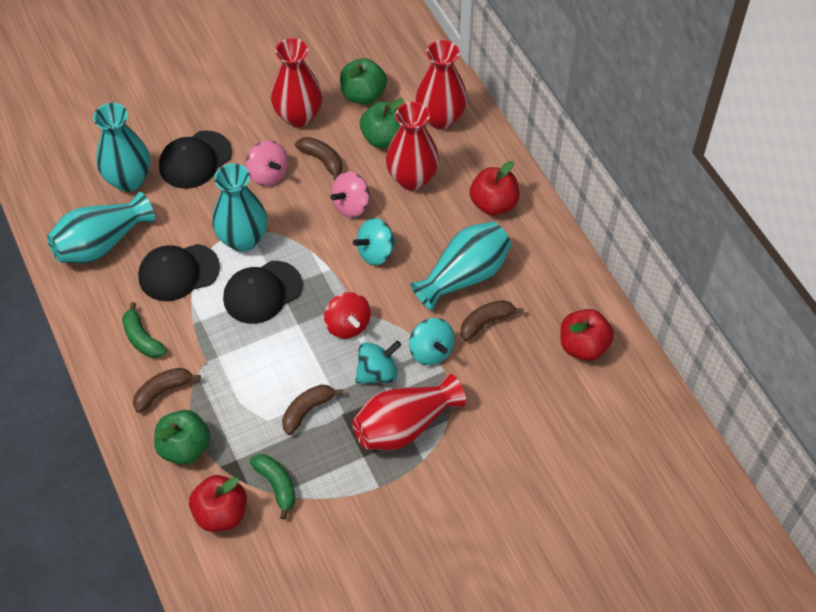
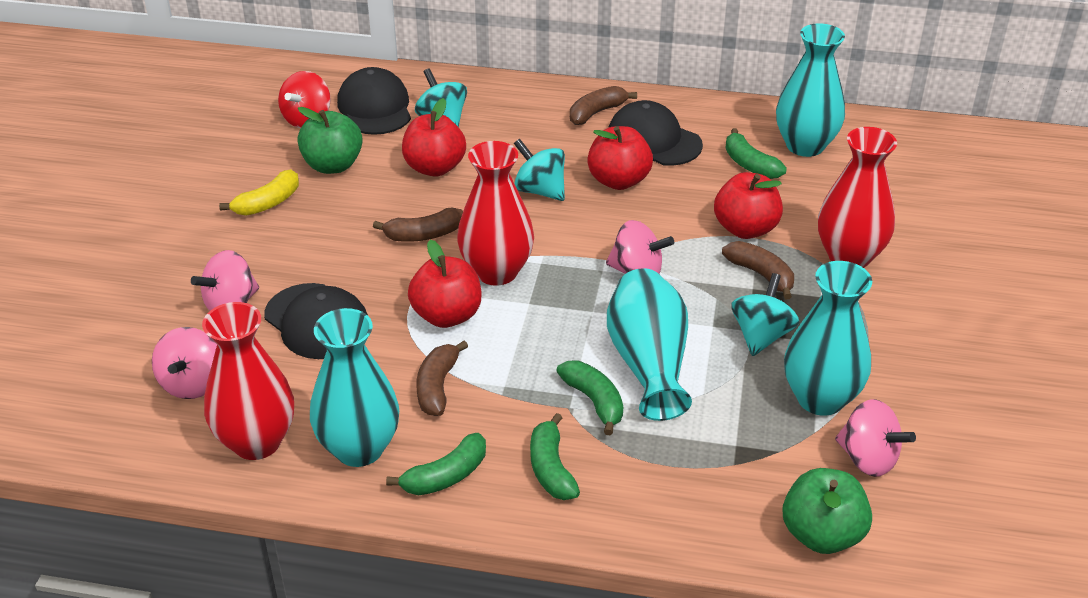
green apple: [154,410,210,465] [340,58,387,104] [360,98,404,148] = 3 -> [297,107,363,174] [782,468,872,554] = 2
green banana: [122,302,167,358] [250,454,296,520] = 2 -> [386,433,486,495] [530,413,580,500] [556,361,623,436] [725,128,787,179] = 4
pink spinning top: [246,140,288,186] [330,171,369,218] = 2 -> [152,327,217,399] [191,250,259,311] [606,220,674,274] [835,399,916,477] = 4
red apple: [189,475,247,532] [470,161,519,216] [560,309,614,361] = 3 -> [402,98,466,177] [408,240,482,328] [587,126,653,190] [714,172,783,239] = 4
red vase: [271,38,322,127] [352,373,466,450] [386,102,439,191] [416,40,467,129] = 4 -> [202,302,294,460] [457,141,534,286] [818,127,897,268] = 3
yellow banana: none = 0 -> [219,170,299,216] = 1

